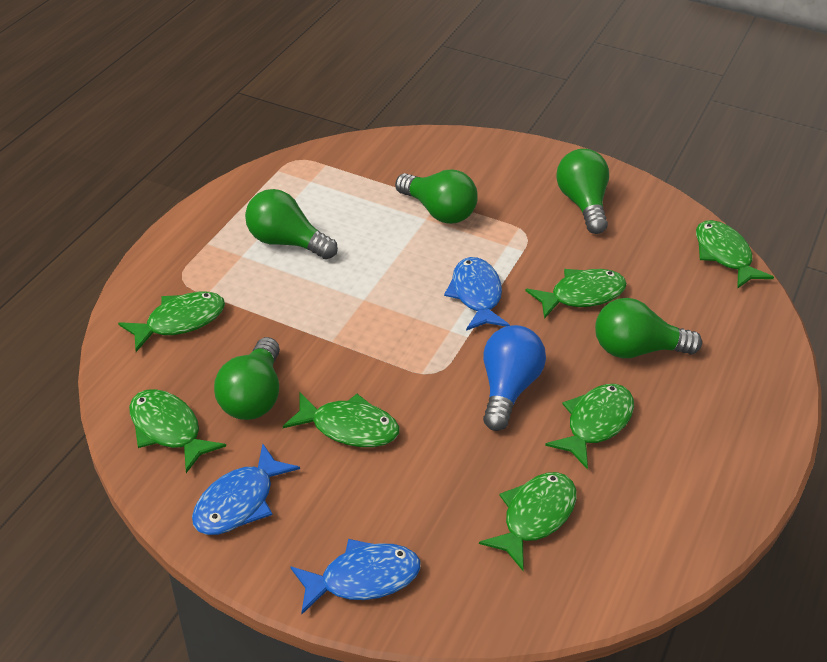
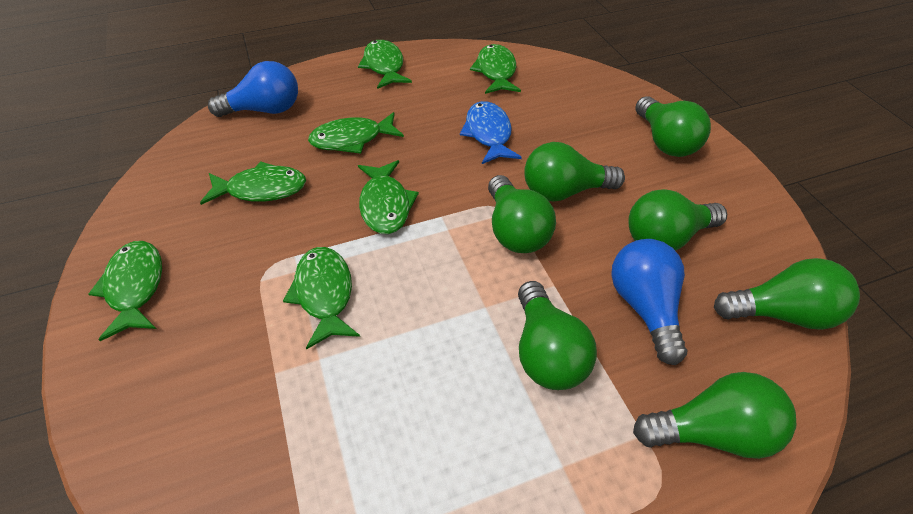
blue fish: [192,443,300,535] [290,539,421,614] [444,257,510,331] = 3 -> [460,101,522,164] = 1
blue light bulb: [483,325,546,431] = 1 -> [208,61,298,117] [611,239,687,365] = 2
green light bulb: [214,337,280,420] [245,189,338,260] [395,169,478,224] [556,149,609,234] [595,298,702,358] = 5 -> [488,175,556,253] [518,281,597,390] [524,142,625,201] [628,189,727,251] [633,372,796,459] [635,96,711,157] [714,258,860,330] = 7

